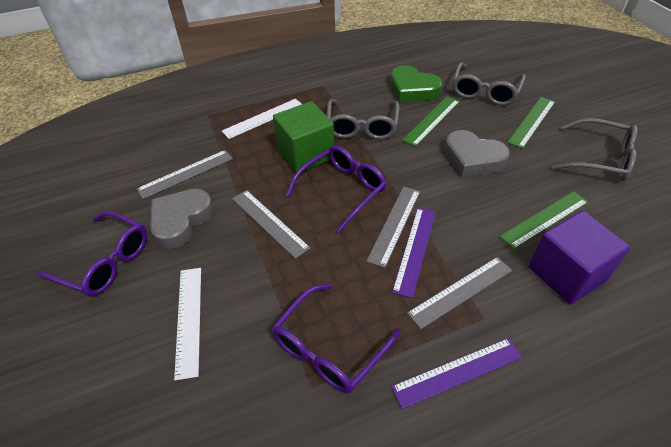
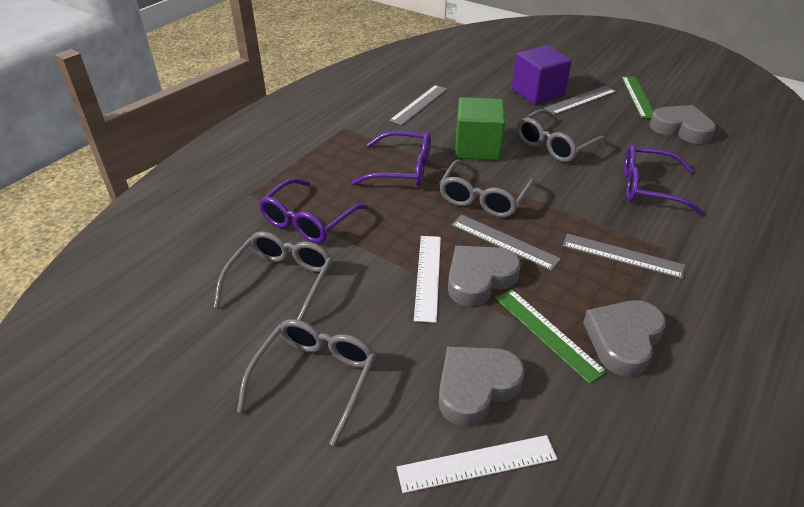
green heart: [391,65,442,102] = 1 -> none = 0
green ruler: [402,96,460,147] [499,191,588,249] [507,97,555,149] = 3 -> [495,289,607,384] [621,76,653,118] = 2
grey glasses: [327,99,399,140] [452,62,526,105] [552,118,638,181] = 3 -> [214,231,333,321] [237,319,376,446] [439,160,535,217] [517,109,609,162] = 4
grey heart: [150,189,214,249] [444,130,510,177] = 2 -> [439,346,525,426] [448,246,521,306] [583,300,666,377] [649,105,716,144] = 4
purple ruler: [391,338,522,409] [392,208,436,298] = 2 -> none = 0

